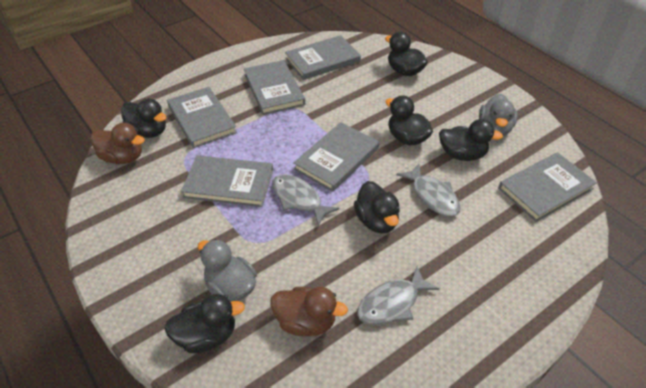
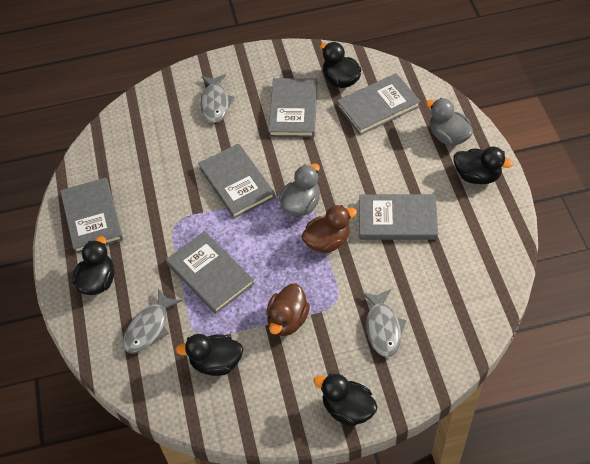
black duck: [121,98,167,138] [164,294,245,353] [354,181,400,234] [385,32,428,76] [385,95,433,146] [439,119,503,161] = 6 -> [72,236,114,295] [176,334,243,376] [314,373,378,427] [320,42,361,88] [454,146,514,184] = 5

